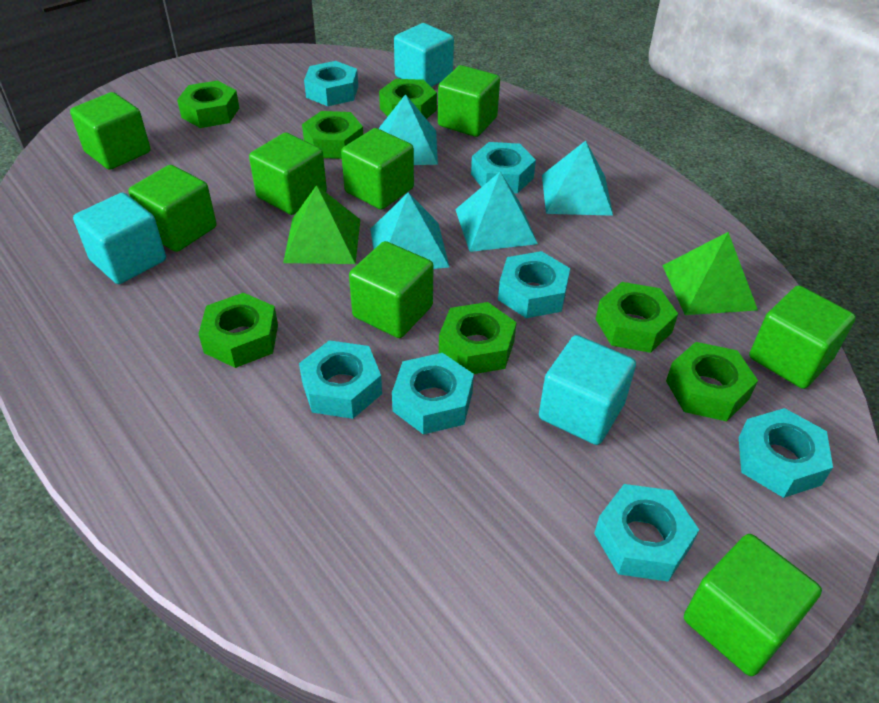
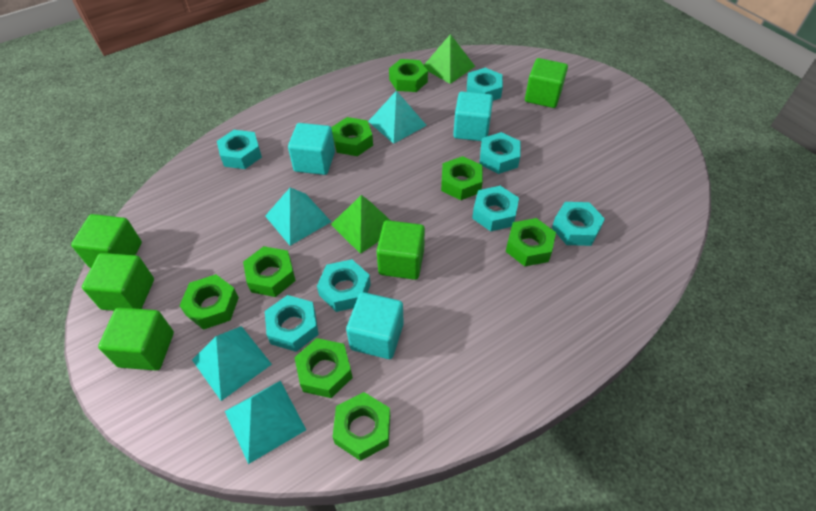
green cube: [70,92,150,170] [129,165,217,252] [249,132,327,215] [341,128,414,210] [349,241,434,338] [438,65,500,137] [684,534,822,676] [749,285,856,389] = 8 -> [71,214,142,268] [82,253,154,311] [98,307,174,371] [376,220,425,280] [525,58,568,108] = 5
green nut: [177,81,239,128] [199,293,278,368] [302,111,363,159] [379,79,437,119] [439,302,517,374] [596,282,678,353] [666,342,758,421] = 7 -> [179,274,239,330] [243,246,296,297] [294,338,353,398] [331,117,373,156] [333,392,390,461] [389,59,428,92] [441,156,483,200] [506,218,556,266] = 8

